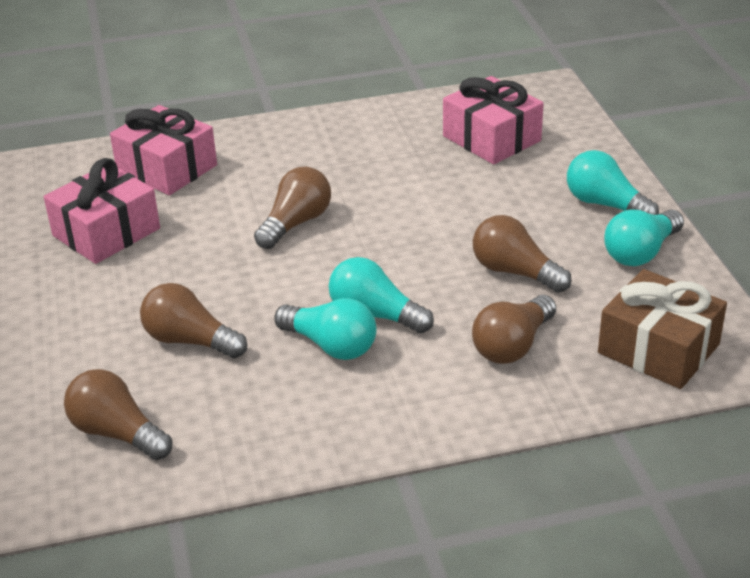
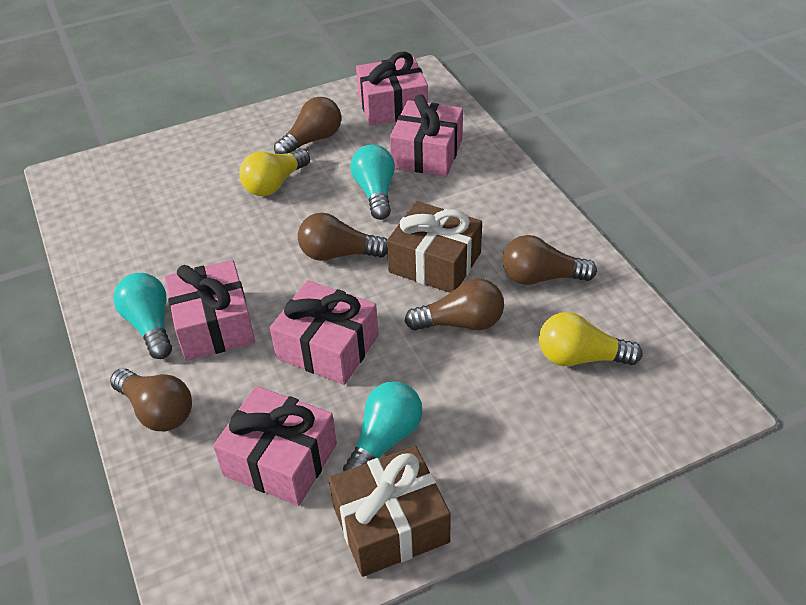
brown gift: [598,269,727,389] = 1 -> [329,446,451,577] [387,201,482,293] = 2
pink gift: [44,158,160,264] [110,105,217,195] [443,76,544,165] = 3 -> [165,260,255,361] [213,386,337,506] [270,280,379,385] [356,51,428,125] [390,94,463,176] = 5
turquoise light bulb: [274,298,376,360] [329,257,434,333] [567,150,659,215] [604,209,684,266] = 4 -> [113,273,172,359] [343,381,423,472] [350,144,395,220] = 3
yellow light bulb: none = 0 -> [239,148,310,196] [539,312,643,366] = 2

